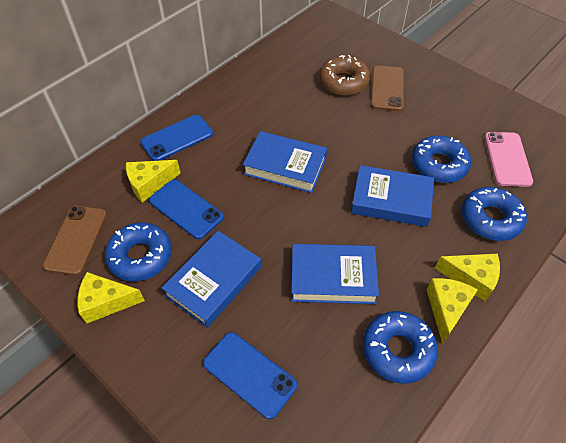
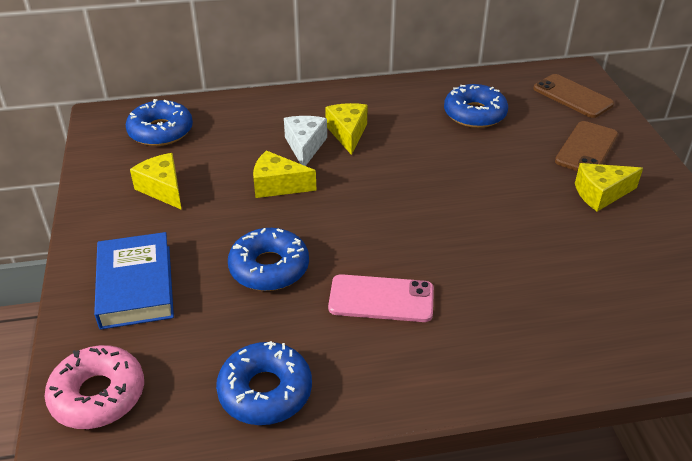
blue book: [161,231,261,328] [243,131,327,193] [291,244,379,304] [351,165,434,227] = 4 -> [94,232,174,330] = 1
blue phone: [140,115,213,161] [149,179,224,239] [203,332,297,419] = 3 -> none = 0
brown donut: [319,55,371,95] = 1 -> none = 0
pink donut: none = 0 -> [45,345,144,429] = 1
white cheese: none = 0 -> [284,116,327,166] = 1

